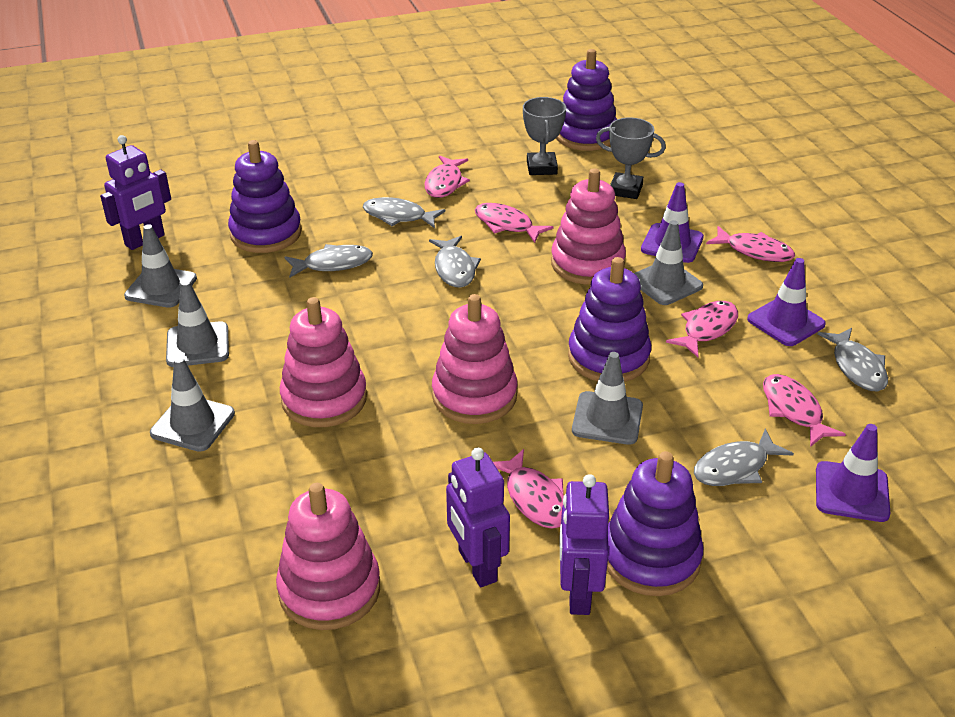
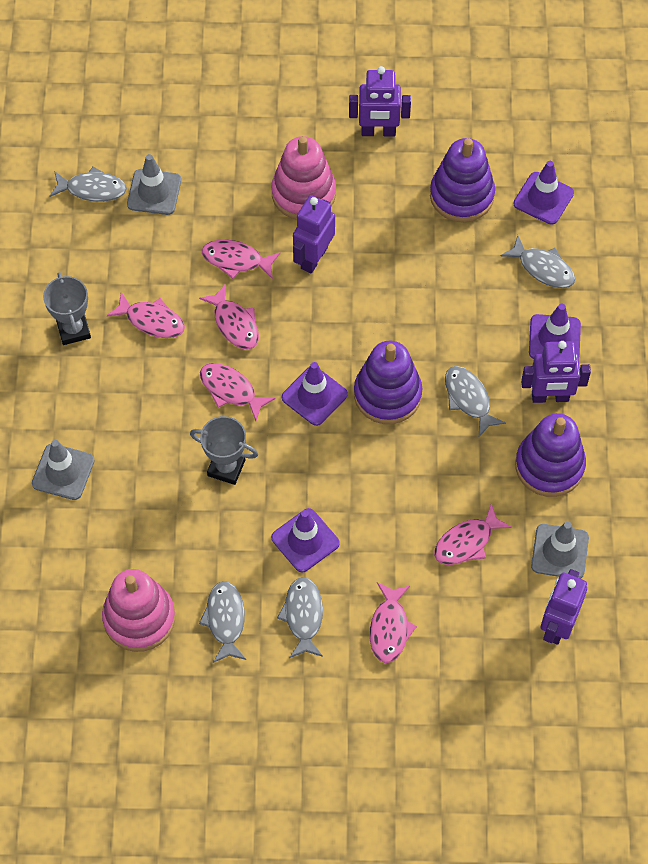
grey traffic cone: [124,224,197,308] [150,357,235,452] [166,280,229,367] [572,352,643,445] [634,220,703,305] = 5 -> [32,440,95,500] [127,154,181,215] [531,522,589,579] = 3
pink stacking toy: [276,483,380,630] [280,297,367,427] [432,294,517,424] [551,168,626,285] = 4 -> [102,569,175,652] [271,136,336,220] = 2
purple robot: [100,135,171,250] [446,448,510,587] [559,474,609,615] = 3 -> [293,195,335,274] [349,66,411,136] [521,341,591,403] [541,569,587,645] = 4
purple stacking toy: [228,140,302,253] [556,49,617,151] [568,257,651,382] [607,451,703,596] = 4 -> [354,341,423,424] [430,138,495,222] [515,413,586,497] = 3
purple traffic cone: [641,182,704,263] [747,258,826,346] [816,424,890,522] = 3 -> [271,508,340,572] [282,362,348,426] [513,161,574,225] [529,304,581,359] = 4

